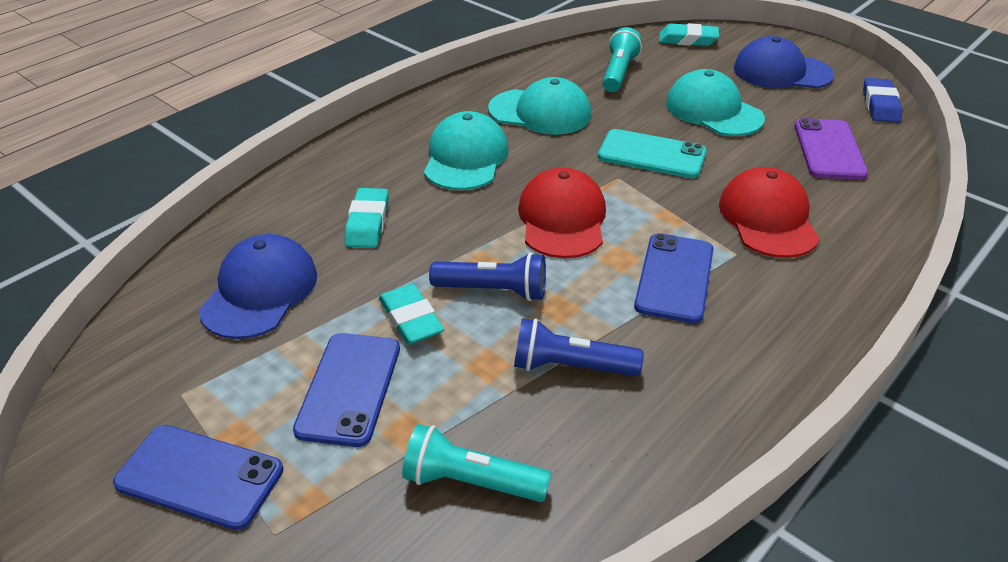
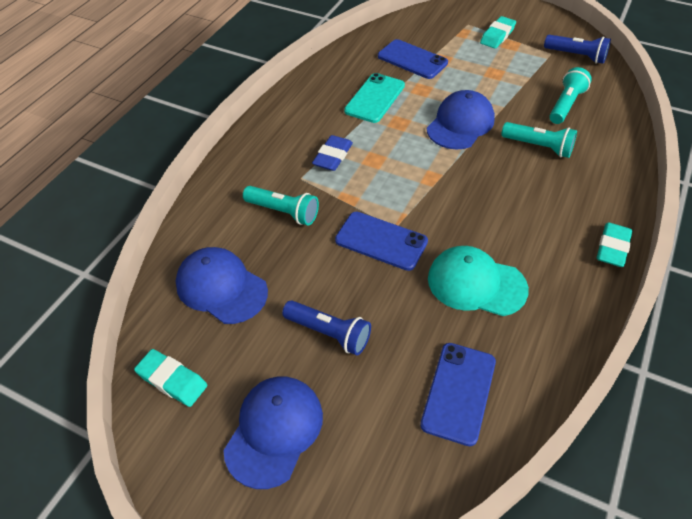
blue cap: [199,234,317,339] [734,36,834,89] = 2 -> [176,247,268,324] [223,377,323,489] [427,90,495,150] = 3
purple phone: [794,118,868,180] = 1 -> none = 0
red cap: [518,167,606,259] [719,167,820,258] = 2 -> none = 0
turquoise cap: [424,111,509,190] [488,77,591,135] [666,69,765,136] = 3 -> [428,246,529,316] = 1
turquoise flashlight: [402,424,551,502] [603,27,642,92] = 2 -> [243,186,319,226] [501,122,577,158] [549,67,592,124] = 3

